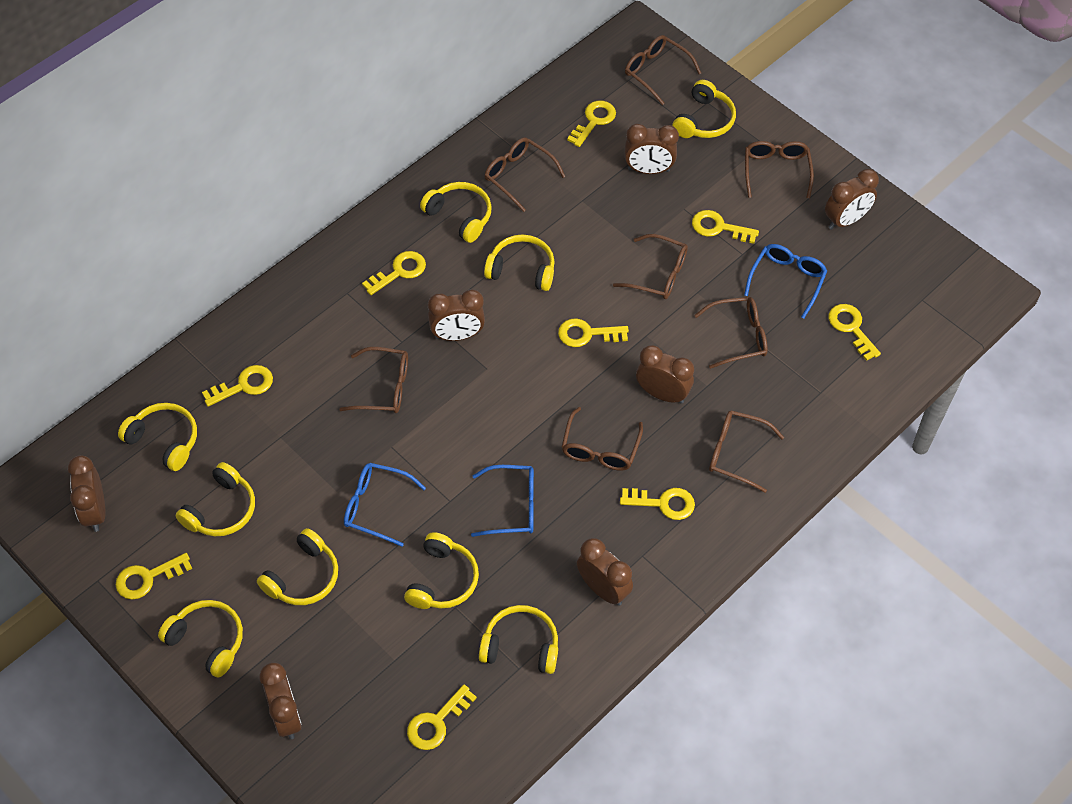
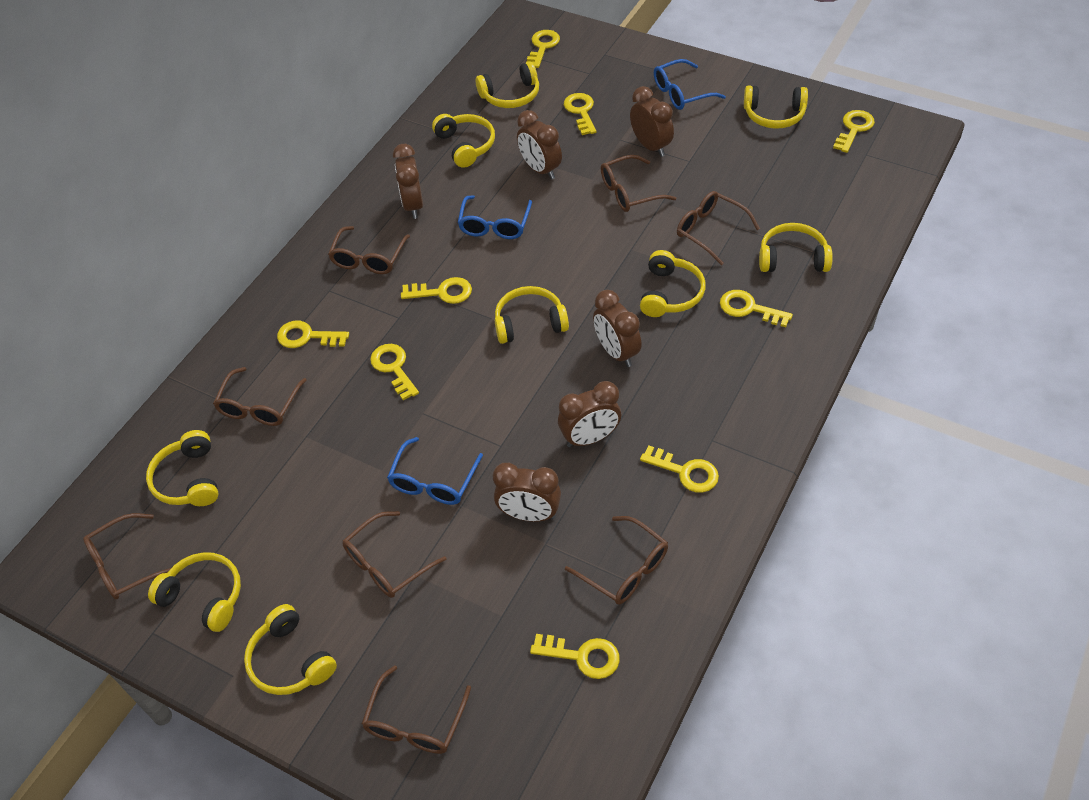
brown clock: [68,455,105,532] [259,663,302,739] [428,290,485,341] [577,538,633,606] [625,124,679,174] [636,345,694,404] [825,169,879,230] = 7 -> [393,144,423,219] [493,463,561,522] [517,110,562,180] [558,381,621,448] [593,290,642,367] [630,86,674,157] = 6

